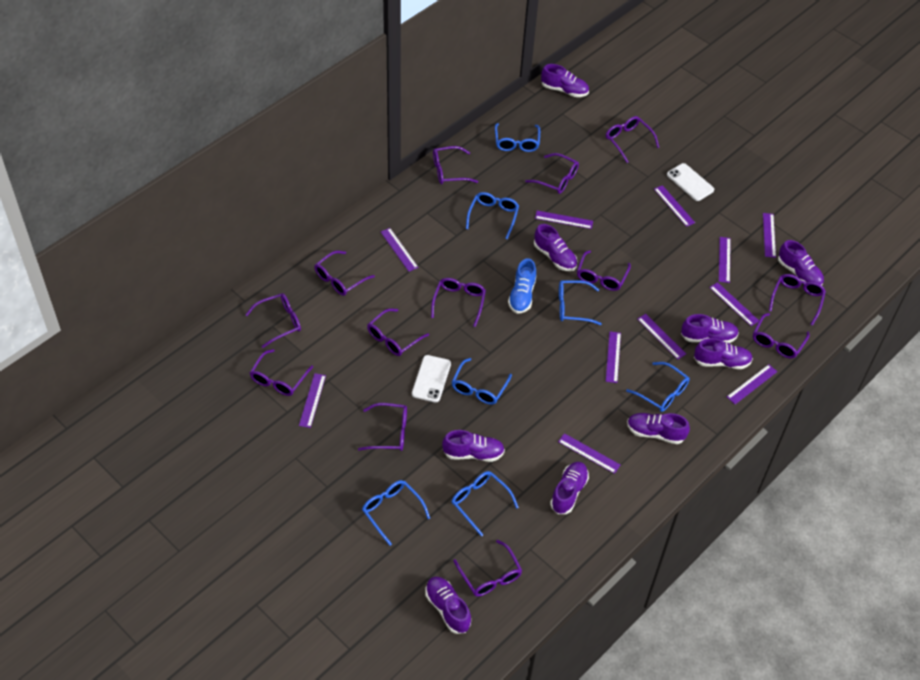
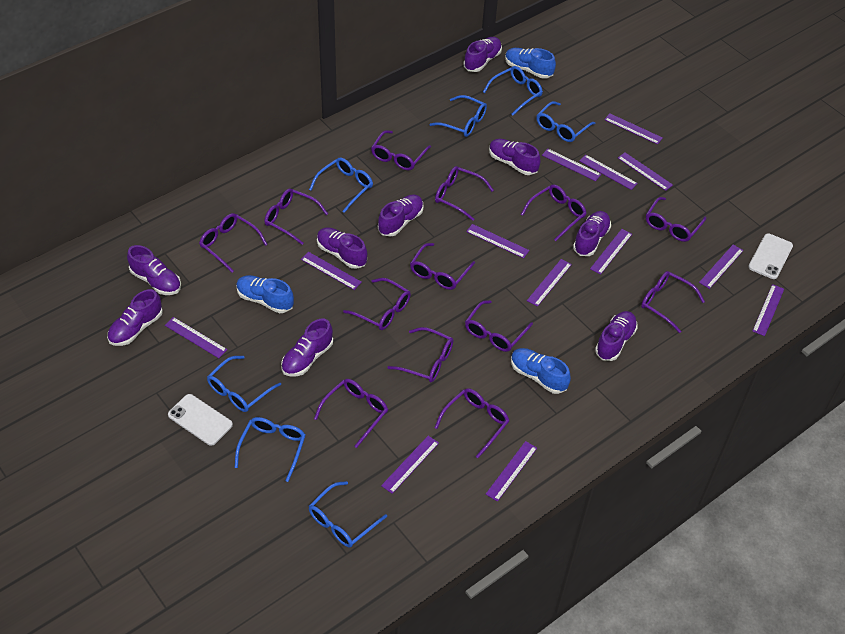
blue shoe: [508,259,536,314] = 1 -> [236,275,294,313] [505,48,556,79] [511,348,571,394] = 3
purple ruler: [299,373,326,428] [381,228,418,272] [535,211,593,229] [558,433,620,474] [606,332,621,383] [638,314,686,359] [654,185,695,227] [709,282,759,326] [719,237,731,283] [727,364,777,404] [763,213,776,258] = 11 -> [165,317,227,358] [301,252,362,290] [381,436,439,494] [466,224,529,258] [486,441,537,502] [527,259,572,307] [542,149,601,181] [580,155,638,190] [590,229,632,275] [604,113,663,145] [618,152,673,191] [699,245,744,289] [753,284,784,336] = 13

